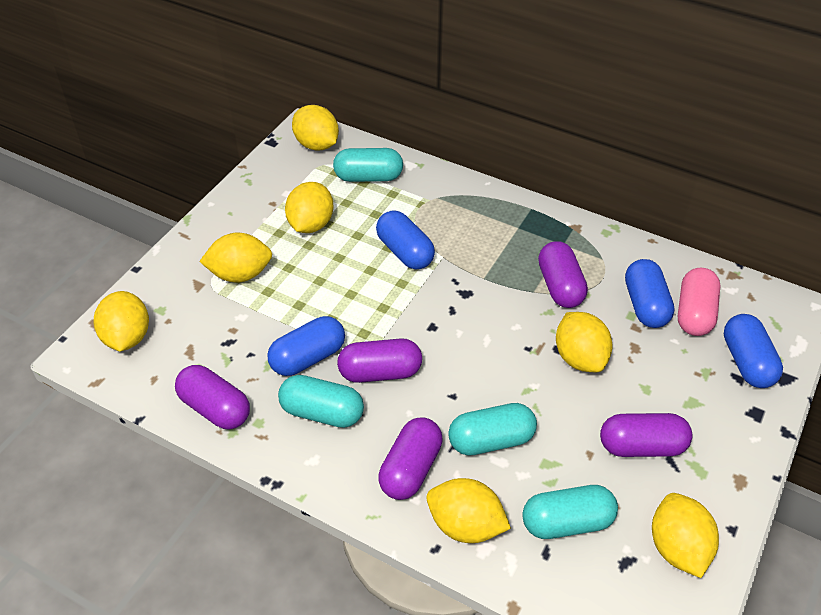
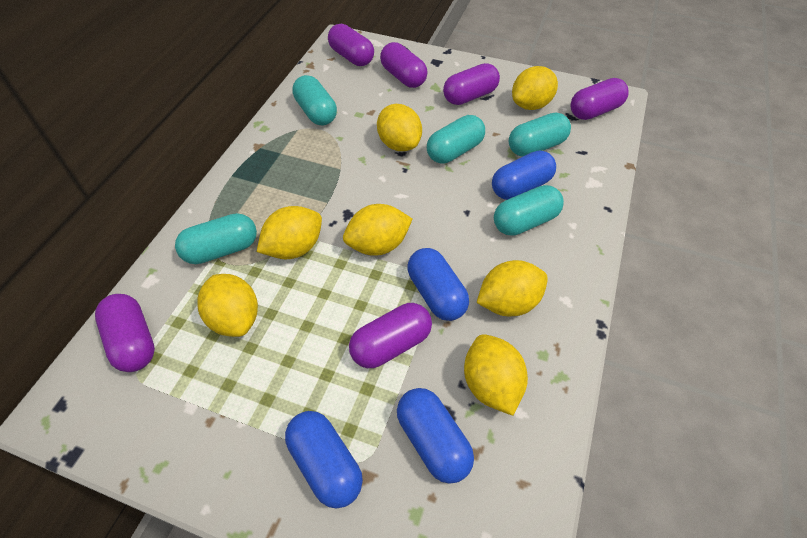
pink capsule: [678,268,720,336] = 1 -> none = 0
purple capsule: [175,365,250,429] [337,338,422,383] [378,417,443,500] [538,241,588,308] [600,413,692,457] = 5 -> [95,294,155,372] [328,24,374,66] [349,303,432,368] [380,42,428,88] [443,63,500,105] [571,78,629,120] = 6
turquoise capsule: [278,375,364,428] [333,148,403,182] [448,403,537,456] [522,485,618,539] = 4 -> [175,213,257,264] [292,75,337,125] [427,115,485,163] [494,185,564,236] [509,112,571,157] = 5

